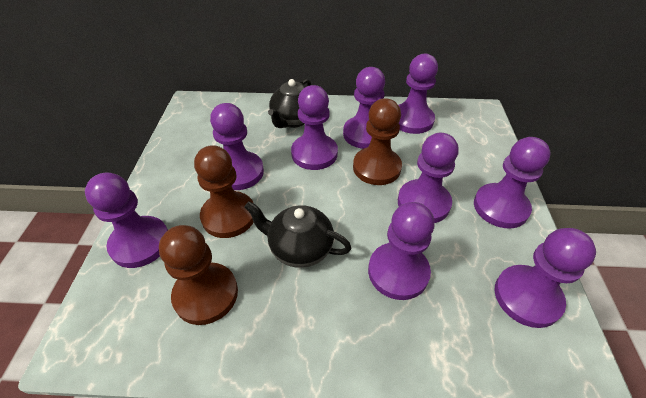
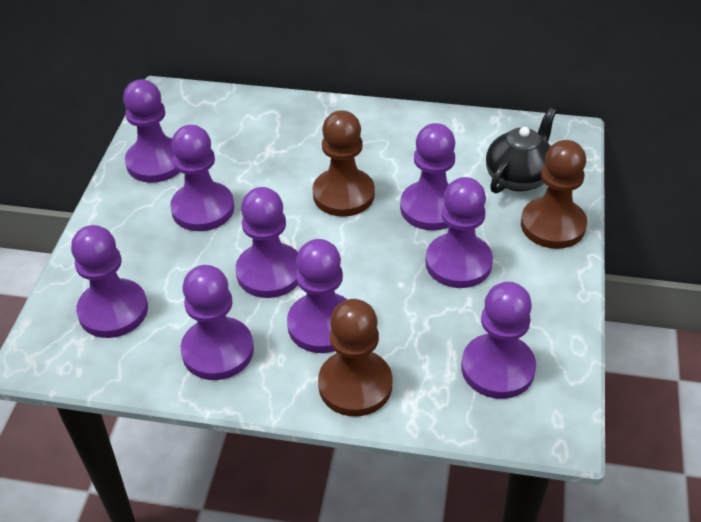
black teapot: [244,201,351,268] [268,79,311,128] = 2 -> [486,108,556,193] = 1

